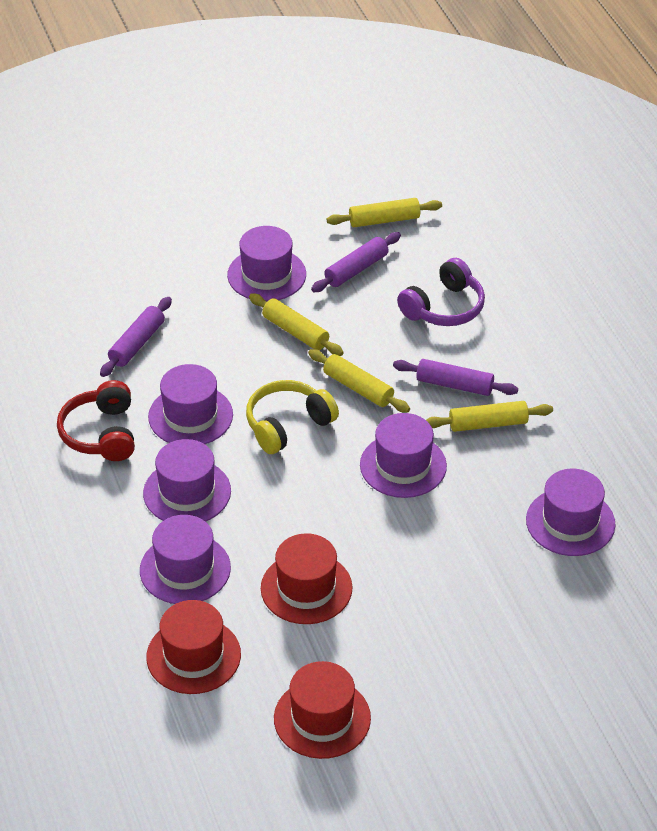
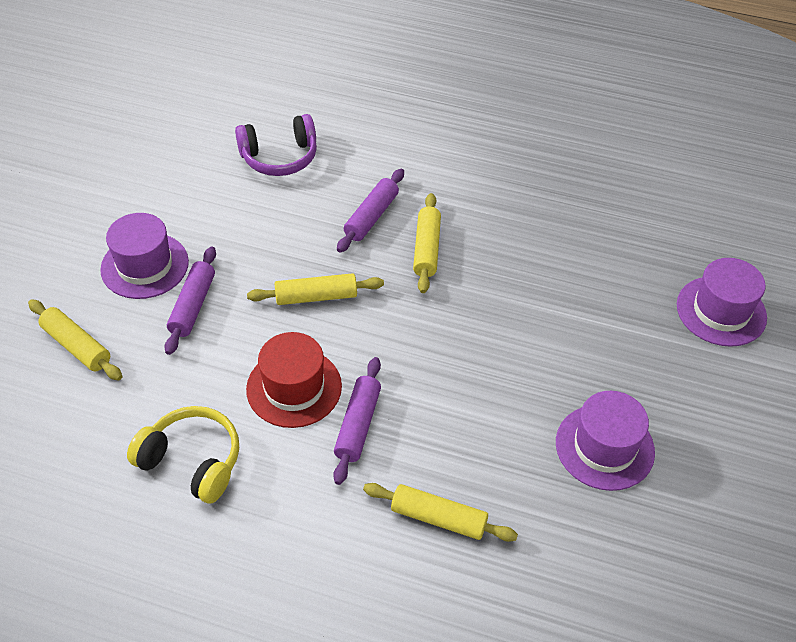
purple hat: [140,515,231,604] [143,439,231,522] [148,364,233,444] [227,226,306,301] [360,413,447,498] [526,469,616,556] = 6 -> [100,213,189,299] [556,391,655,491] [677,258,767,347] = 3
red hat: [146,600,241,694] [261,533,352,624] [274,661,371,759] = 3 -> [246,332,342,428] = 1
red headphones: [57,380,135,461] = 1 -> none = 0

